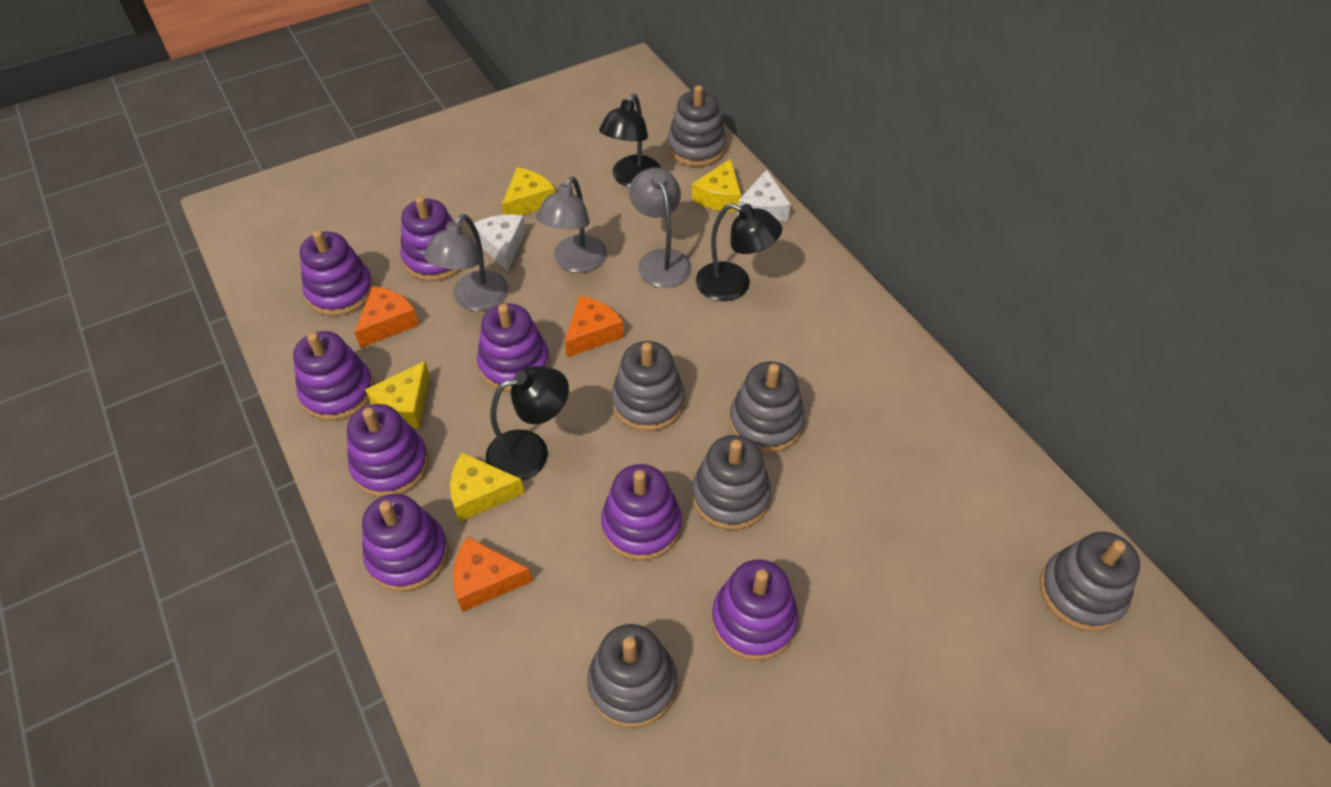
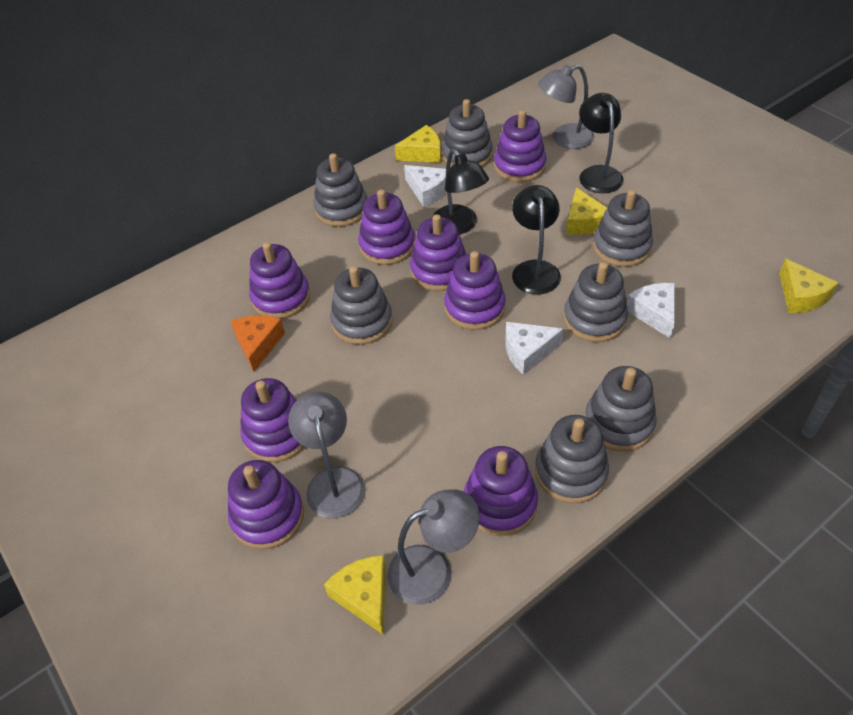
grey stacking toy: [587,624,677,728] [611,341,685,431] [667,85,726,167] [692,435,771,530] [730,361,805,453] [1040,532,1140,631] = 6 -> [314,153,367,227] [330,266,393,345] [442,99,493,167] [535,415,609,503] [563,262,628,342] [585,366,657,452] [593,190,653,267] = 7
orange cheese: [354,286,419,348] [453,537,532,612] [565,296,624,357] = 3 -> [230,315,285,372] = 1
white cheese: [472,214,526,271] [737,169,791,222] = 2 -> [404,165,446,207] [505,322,564,375] [626,283,675,339] = 3

